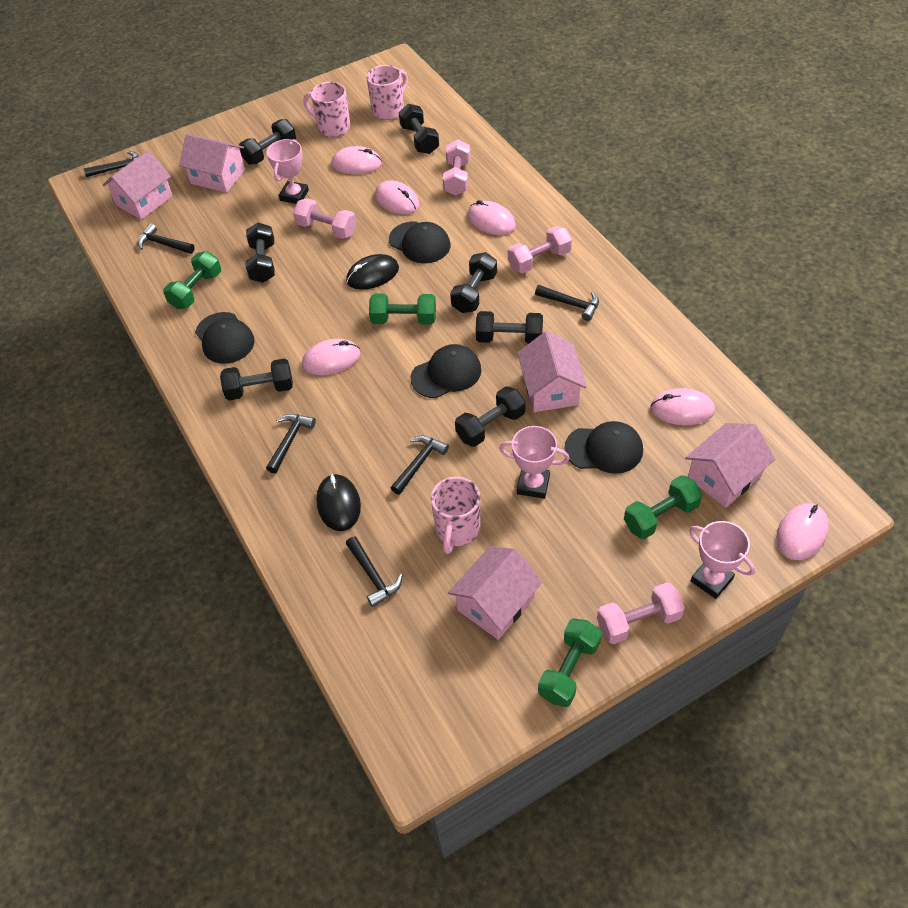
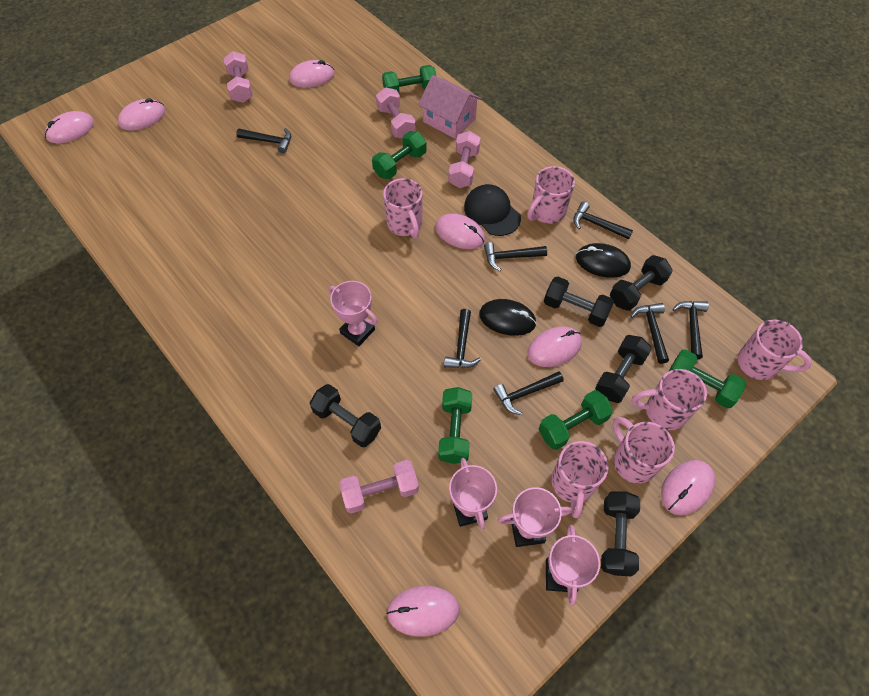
black cap: [195,312,255,364] [389,222,450,263] [411,344,482,398] [564,421,643,474] = 4 -> [464,184,521,236] = 1
black dumbbell: [220,359,293,400] [239,119,296,165] [246,223,275,283] [399,104,439,154] [450,252,497,313] [455,386,526,447] [476,311,543,344] = 7 -> [310,384,381,447] [544,277,614,327] [595,335,652,403] [601,491,640,577] [610,255,672,311] = 5
black hammer: [84,151,139,177] [137,223,195,254] [266,414,316,474] [346,536,403,607] [391,435,449,495] [535,285,599,321] = 6 -> [236,128,291,153] [444,309,481,368] [484,242,547,271] [493,372,564,415] [573,201,633,239] [630,303,669,364] [673,301,709,360] = 7
green dumbbell: [163,251,221,309] [369,294,436,325] [538,618,602,707] [624,475,703,539] = 4 -> [372,131,427,179] [382,65,437,94] [438,387,472,464] [539,390,613,450] [669,349,746,408] = 5
pink house: [103,150,173,220] [179,134,245,193] [448,546,542,640] [517,331,587,412] [685,423,775,508] = 5 -> [418,75,482,139] = 1
pink mouse: [302,339,360,375] [332,146,382,174] [375,180,419,214] [468,200,516,235] [651,388,715,425] [776,504,829,560] = 6 -> [45,111,94,143] [118,98,165,131] [289,60,334,88] [387,586,460,637] [435,213,485,249] [527,327,582,367] [661,460,715,515] = 7
pink mug: [303,82,350,137] [366,65,408,120] [431,477,481,554] = 3 -> [383,178,423,238] [527,166,575,224] [551,441,608,518] [613,416,675,484] [632,369,707,430] [738,319,812,380] = 6
pink trophy: [267,139,309,204] [499,426,569,499] [689,521,755,599] = 3 -> [328,281,377,346] [449,458,497,530] [498,487,572,547] [546,525,600,606] = 4

